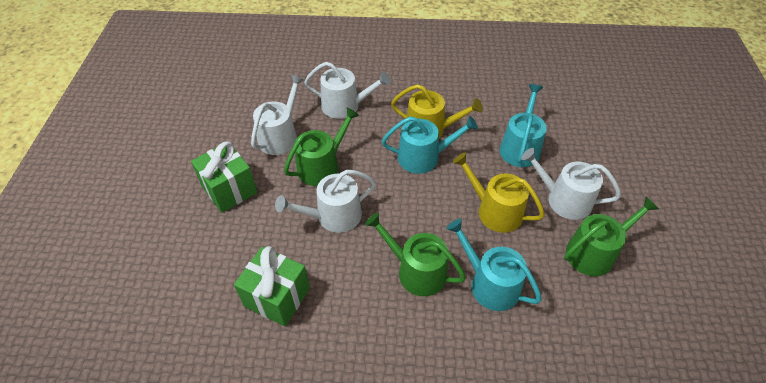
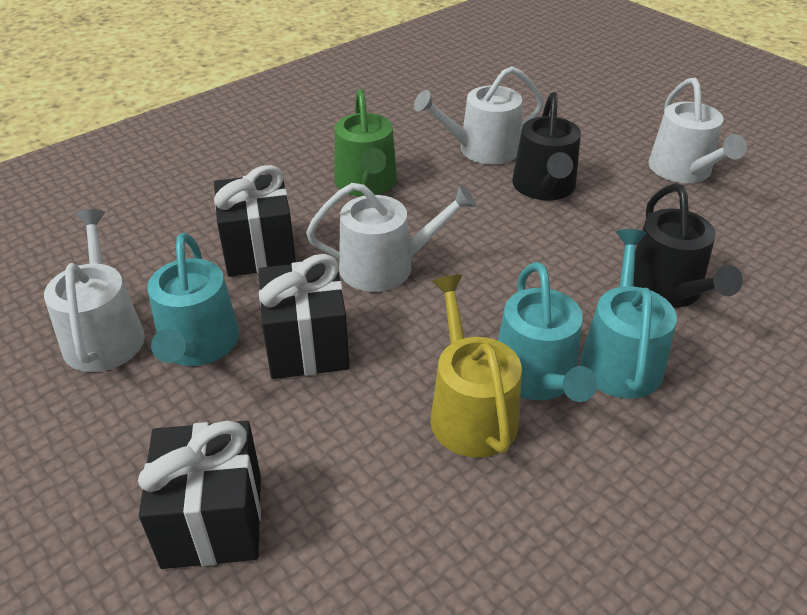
black gift: none = 0 -> [138,421,261,569] [214,165,296,277] [259,254,350,379] = 3
black watering can: none = 0 -> [512,92,581,201] [634,184,743,308] = 2
green gift: [191,141,257,213] [234,246,310,326] = 2 -> none = 0
green watering can: [284,107,359,186] [365,213,466,296] [564,197,659,276] = 3 -> [334,89,397,196] = 1
yellow watering can: [391,84,483,138] [453,153,545,233] = 2 -> [431,275,522,458] = 1

